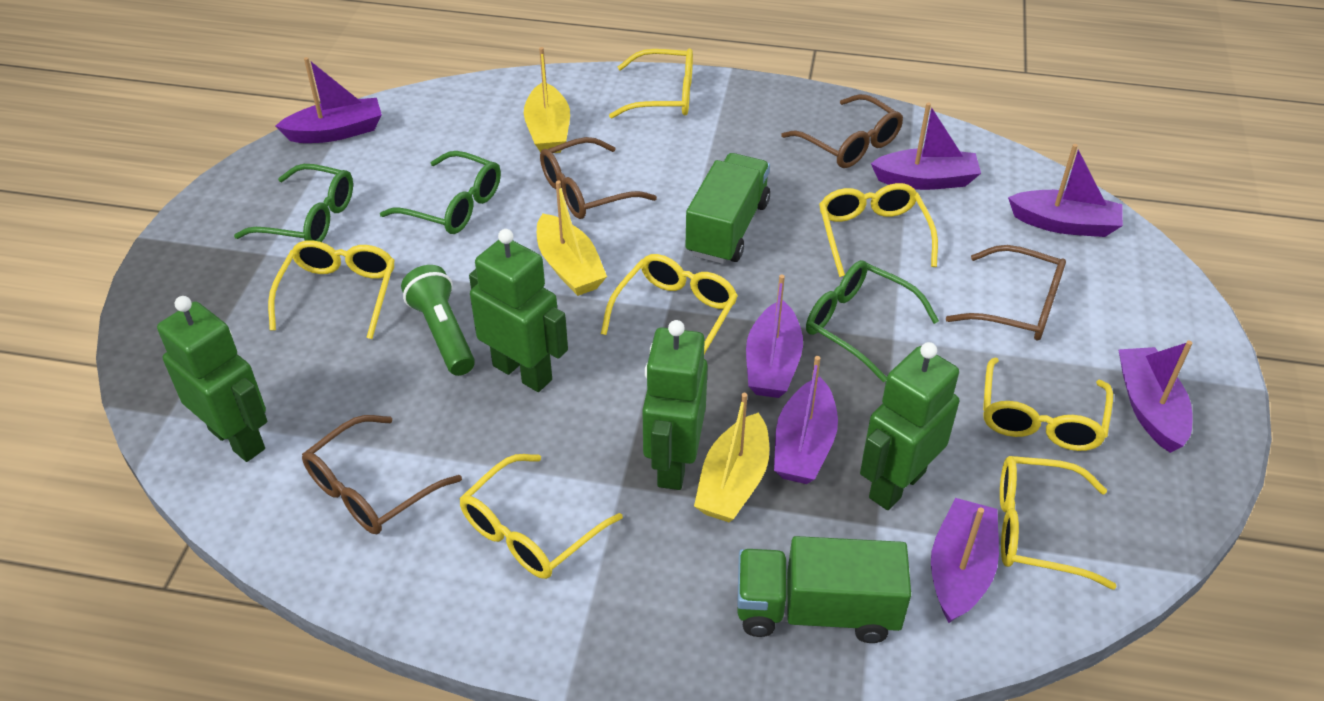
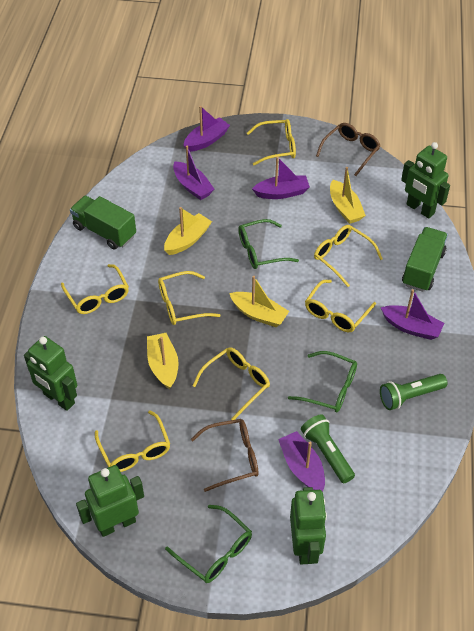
brown glasses: [302,415,462,534] [540,137,657,219] [781,94,903,168] [946,245,1066,341] = 4 -> [191,419,259,492] [316,123,381,176] = 2
green flashlight: [401,265,475,376] = 1 -> [301,414,355,484] [380,374,447,410] = 2
purple boat: [276,57,382,143] [746,275,803,398] [774,356,838,484] [871,102,981,190] [931,498,999,623] [1008,144,1123,237] [1118,341,1193,453] = 7 -> [173,146,214,200] [184,106,230,152] [252,156,310,199] [278,431,325,492] [381,289,444,340] = 5
yellow boat: [524,47,570,153] [537,181,607,296] [694,393,769,522] = 3 -> [147,333,179,389] [164,207,212,255] [229,276,289,327] [330,167,366,224] = 4

